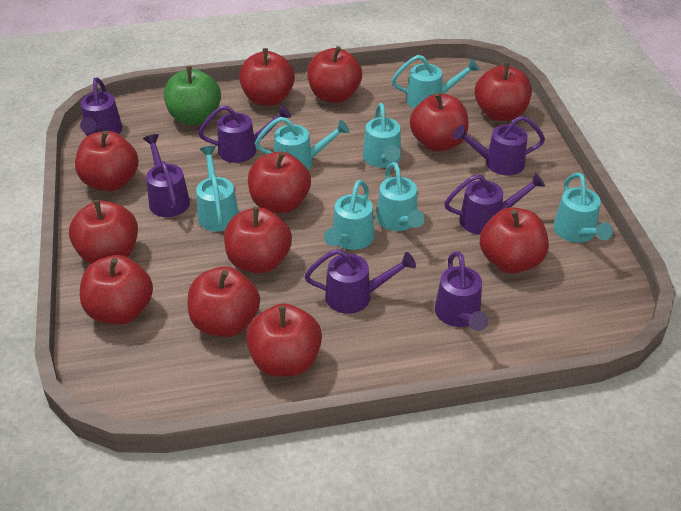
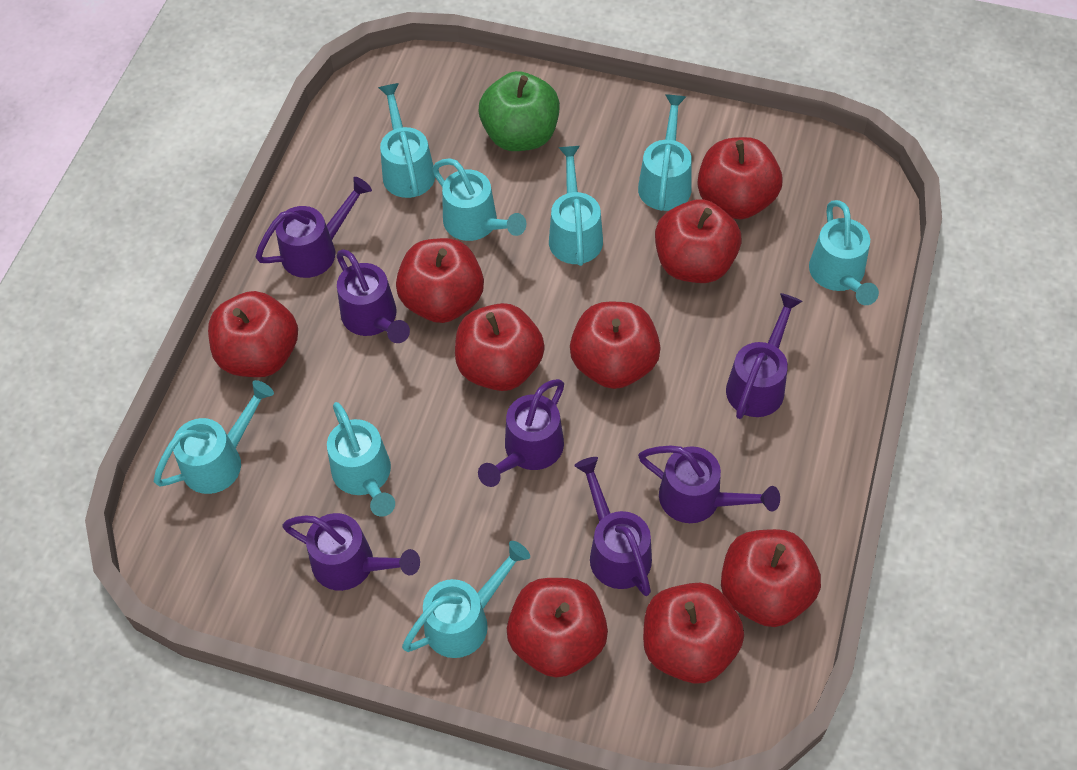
red apple: [69,200,138,264] [75,131,139,191] [80,255,153,325] [188,266,260,337] [224,207,292,273] [239,48,295,106] [246,303,322,377] [248,151,311,213] [307,46,362,103] [410,93,469,152] [475,63,532,121] [480,207,549,273] = 12 -> [208,291,298,377] [396,238,484,323] [455,303,545,391] [507,578,608,678] [570,302,661,389] [643,583,744,684] [655,199,741,283] [698,137,782,219] [721,529,821,627] = 9
turquoise watering can: [196,146,239,232] [255,117,350,170] [324,180,374,250] [363,103,401,168] [376,162,425,231] [392,55,479,108] [553,172,613,243] = 7 -> [154,380,274,494] [327,402,395,517] [378,83,435,198] [402,541,530,658] [432,158,526,241] [549,146,603,266] [638,94,692,211] [809,200,879,305] = 8

